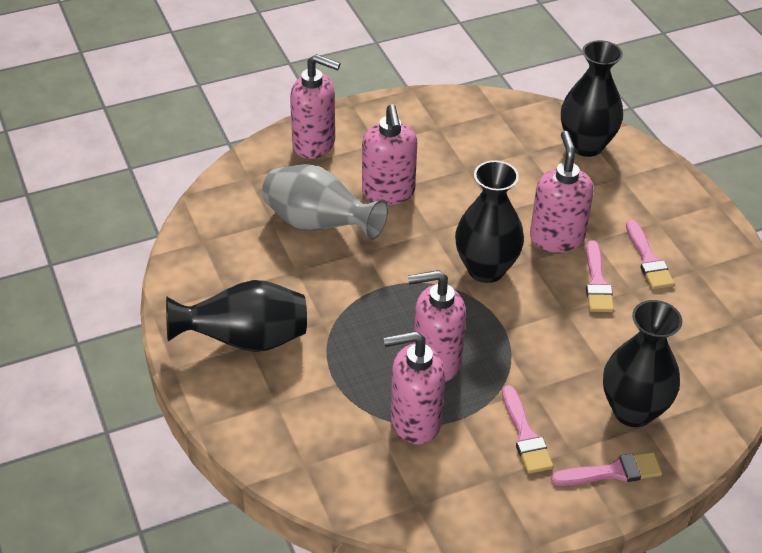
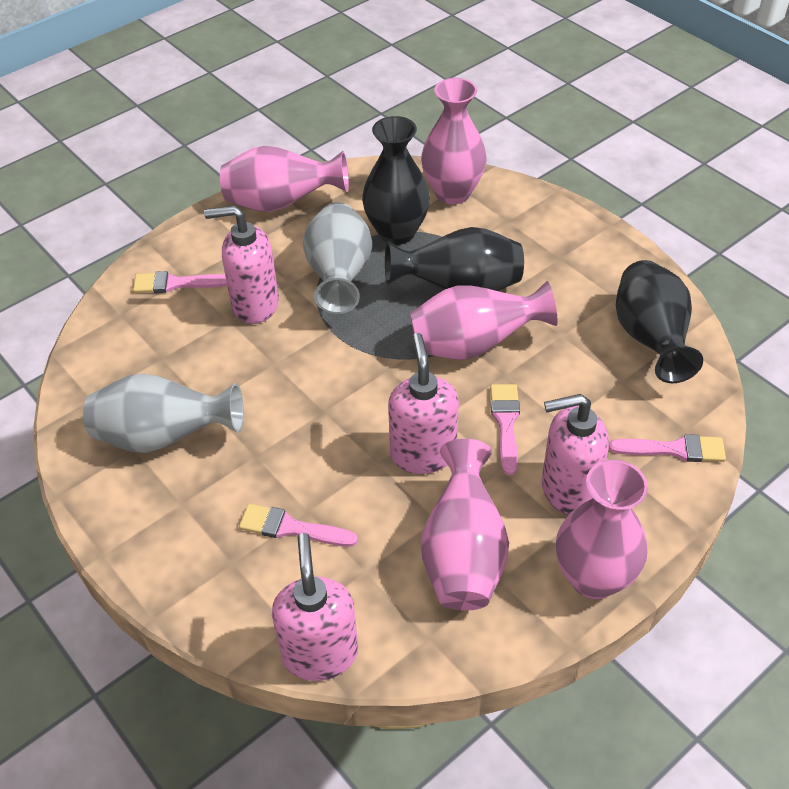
black vase: [166,280,307,352] [455,160,524,283] [561,40,623,157] [603,300,682,427] = 4 -> [362,116,430,245] [385,227,524,291] [616,260,703,383] = 3
grey vase: [262,164,388,240] = 1 -> [83,373,244,453] [303,202,372,314] = 2
pink soap dispenser: [290,54,341,159] [362,104,417,205] [384,331,445,445] [408,270,466,382] [530,131,594,253] = 5 -> [204,205,279,324] [272,533,358,681] [388,333,459,474] [542,394,609,515] = 4
pink vase: none = 0 -> [220,146,349,212] [410,281,558,360] [421,78,487,204] [421,439,509,611] [556,460,648,599] = 5

